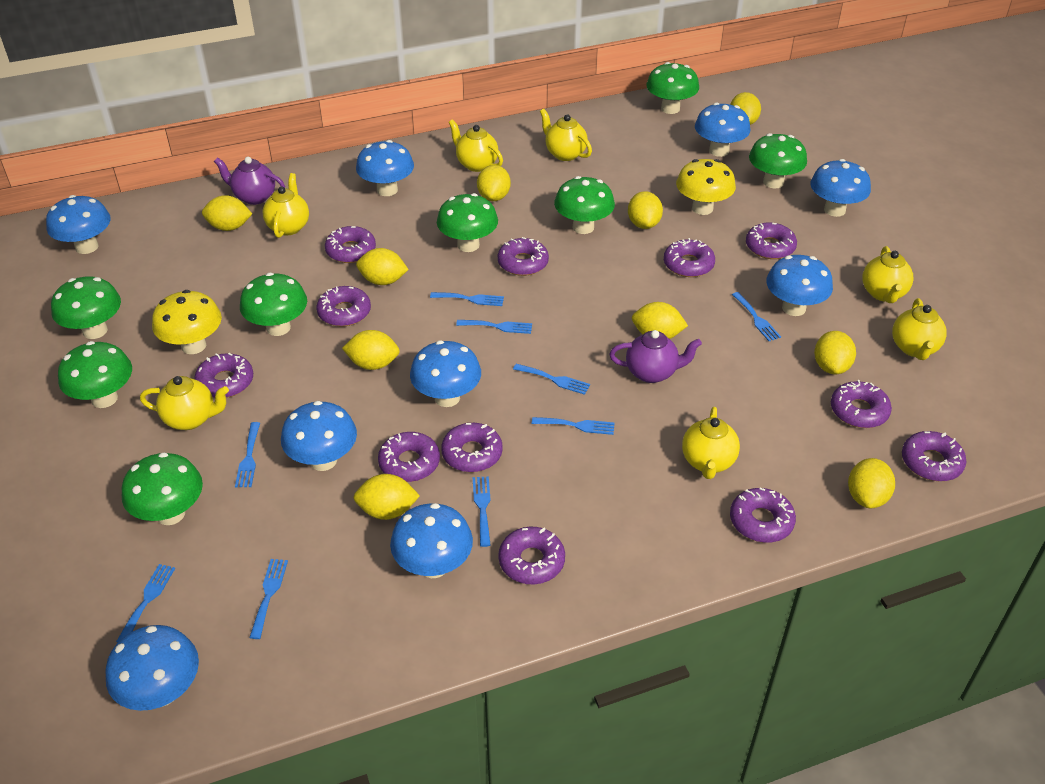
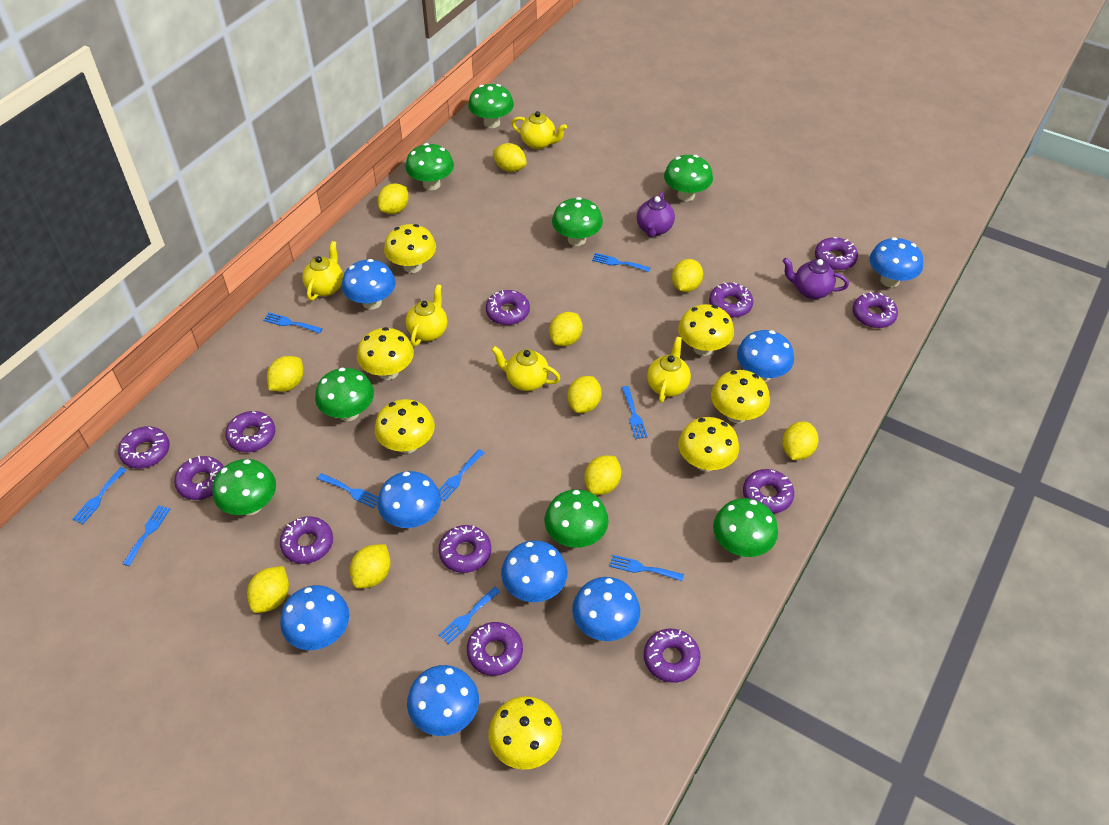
blue mushroom: [46,195,110,254] [105,625,199,711] [281,401,357,471] [356,140,414,196] [390,503,473,578] [410,340,481,407] [695,103,751,157] [766,255,833,316] [810,159,871,217] = 9 -> [280,585,349,650] [342,259,396,310] [378,471,441,528] [407,665,479,736] [501,541,568,602] [572,577,640,641] [737,330,794,382] [870,237,923,287] = 8
yellow mushroom: [152,290,222,354] [676,159,736,215] = 2 -> [357,327,414,380] [375,399,435,454] [384,224,436,273] [488,696,562,770] [678,304,734,356] [678,417,739,472] [711,370,770,423] = 7
yellow teapot: [140,376,229,430] [263,173,309,238] [448,119,503,172] [540,108,592,161] [682,407,740,479] [862,246,913,303] [892,298,947,360] = 7 -> [302,241,343,301] [406,284,447,346] [491,346,560,391] [511,111,567,150] [647,337,691,403] = 5

